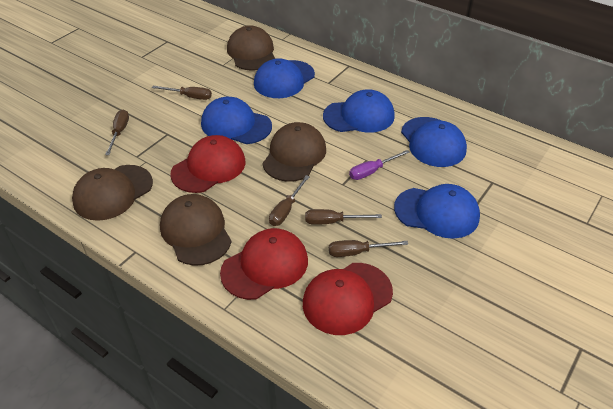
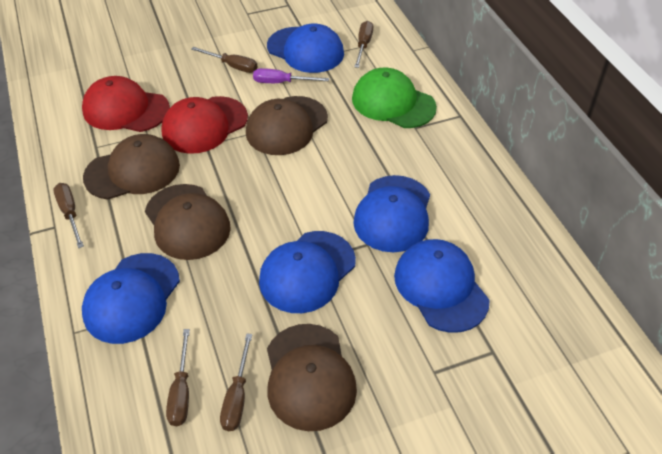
green cap: none = 0 -> [352,67,437,128] = 1
red cap: [170,135,246,193] [220,228,308,300] [303,263,393,335] = 3 -> [82,76,170,132] [161,96,248,154] = 2

